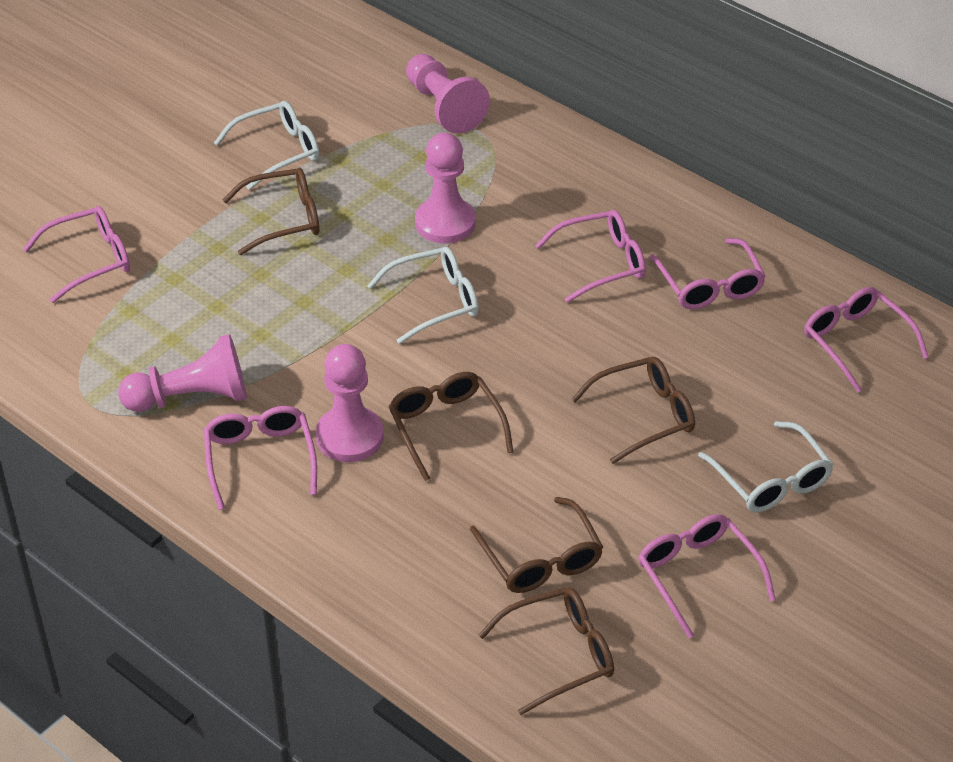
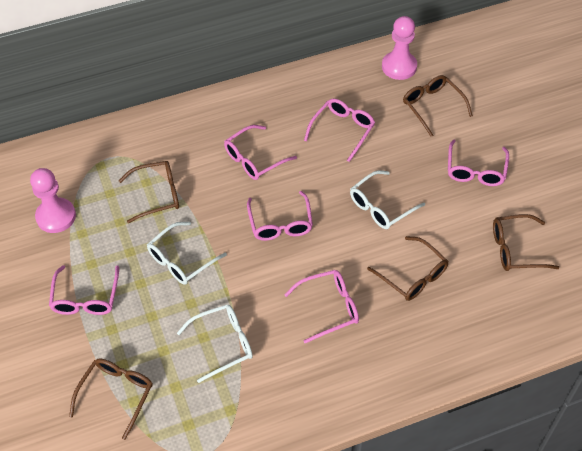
pink pawn: [118,334,247,412] [316,344,384,462] [406,54,490,134] [415,132,476,244] = 4 -> [30,168,76,233] [382,16,417,80] = 2

